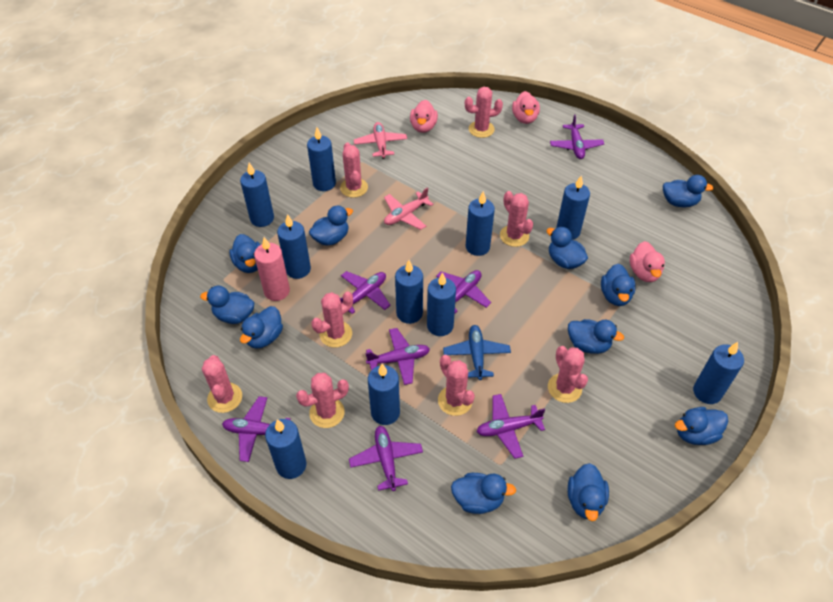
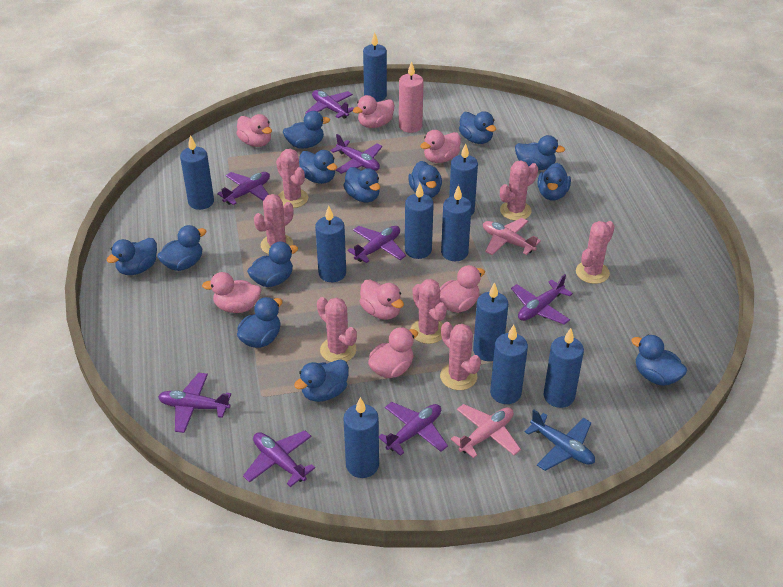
blue duck: [200,286,255,324] [229,234,260,273] [240,306,283,349] [309,206,353,246] [451,473,516,514] [546,227,588,269] [568,319,624,354] [568,463,609,521] [601,264,636,306] [663,175,713,207] [675,407,728,445] = 11 -> [107,238,157,275] [157,225,207,271] [237,297,283,348] [247,242,298,287] [283,111,330,149] [294,359,349,402] [299,150,337,184] [343,167,380,202] [408,161,442,198] [459,111,496,144] [515,135,565,170] [537,163,571,200] [631,335,687,386] = 13
pink cactus: [202,355,242,413] [296,373,349,428] [312,291,353,348] [340,142,368,198] [438,355,475,416] [465,87,503,138] [500,191,533,247] [548,346,588,403] = 8 -> [254,194,293,254] [276,149,308,208] [317,297,357,362] [411,279,447,344] [440,322,481,390] [500,161,538,221] [576,221,615,284] = 7
pink duck: [410,100,438,133] [512,91,540,124] [630,241,665,282] = 3 -> [202,272,261,313] [236,114,272,147] [353,95,394,128] [359,279,404,320] [368,327,418,378] [420,130,461,163] [440,265,485,313] = 7
purple plane: [222,396,291,462] [340,271,391,314] [349,426,423,491] [365,328,430,385] [436,270,491,313] [476,394,545,459] [550,114,604,159] = 7 -> [158,373,231,433] [217,172,270,205] [243,431,315,487] [305,90,354,119] [330,134,382,174] [347,226,406,263] [379,402,448,456] [511,274,573,325] = 8

